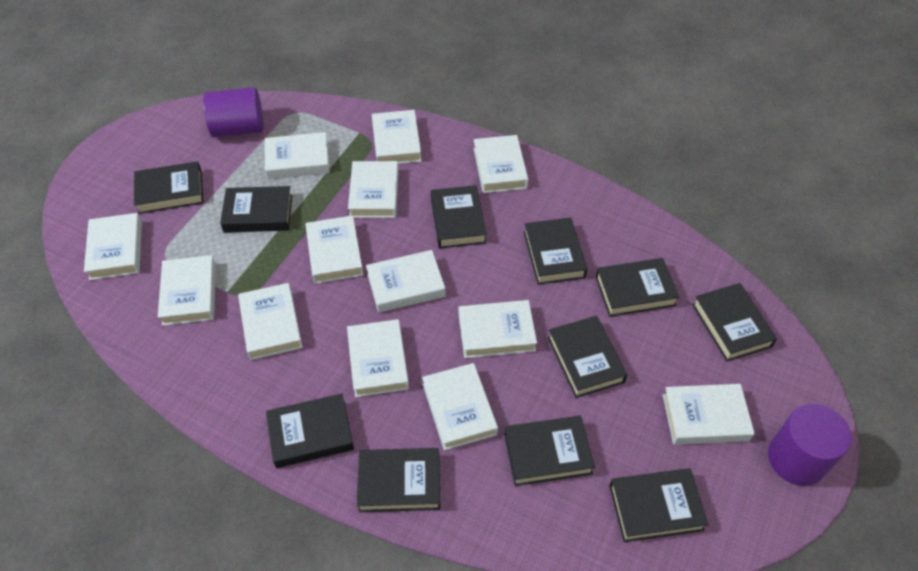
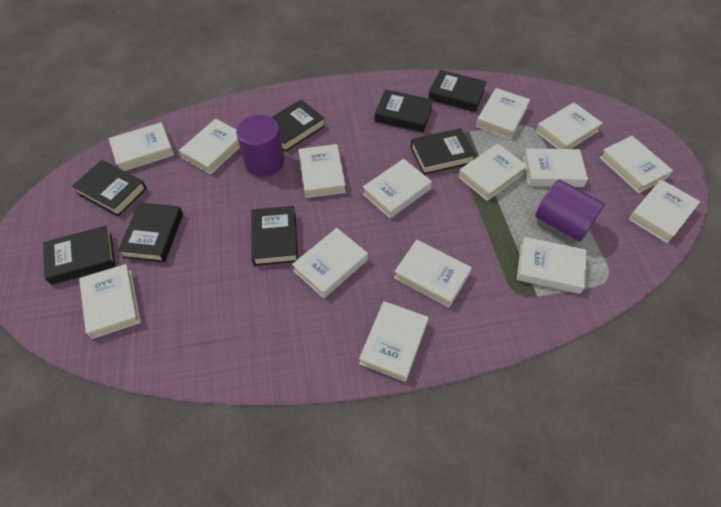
black book: [134,161,204,214] [220,186,292,233] [266,393,354,468] [357,448,440,512] [431,185,487,249] [504,416,595,486] [524,217,587,285] [548,316,627,398] [595,258,679,317] [609,468,709,542] [692,283,777,361] = 11 -> [43,226,115,285] [72,160,147,216] [118,202,183,262] [251,206,298,266] [271,100,325,152] [375,89,433,132] [411,128,476,175] [428,70,487,112] = 8
white book: [84,213,142,280] [158,255,216,326] [238,283,303,360] [265,132,330,179] [305,215,363,284] [347,319,409,397] [348,161,399,218] [366,250,445,313] [372,110,422,164] [422,363,498,450] [459,300,537,358] [473,135,528,193] [663,384,755,445] = 13 -> [79,264,141,339] [109,122,174,171] [179,119,240,174] [292,228,368,298] [298,144,346,198] [359,301,429,382] [363,159,432,218] [394,240,472,308] [458,143,527,201] [476,88,530,139] [517,237,587,294] [523,148,588,187] [536,102,603,149] [599,136,673,193] [629,179,700,243] = 15

